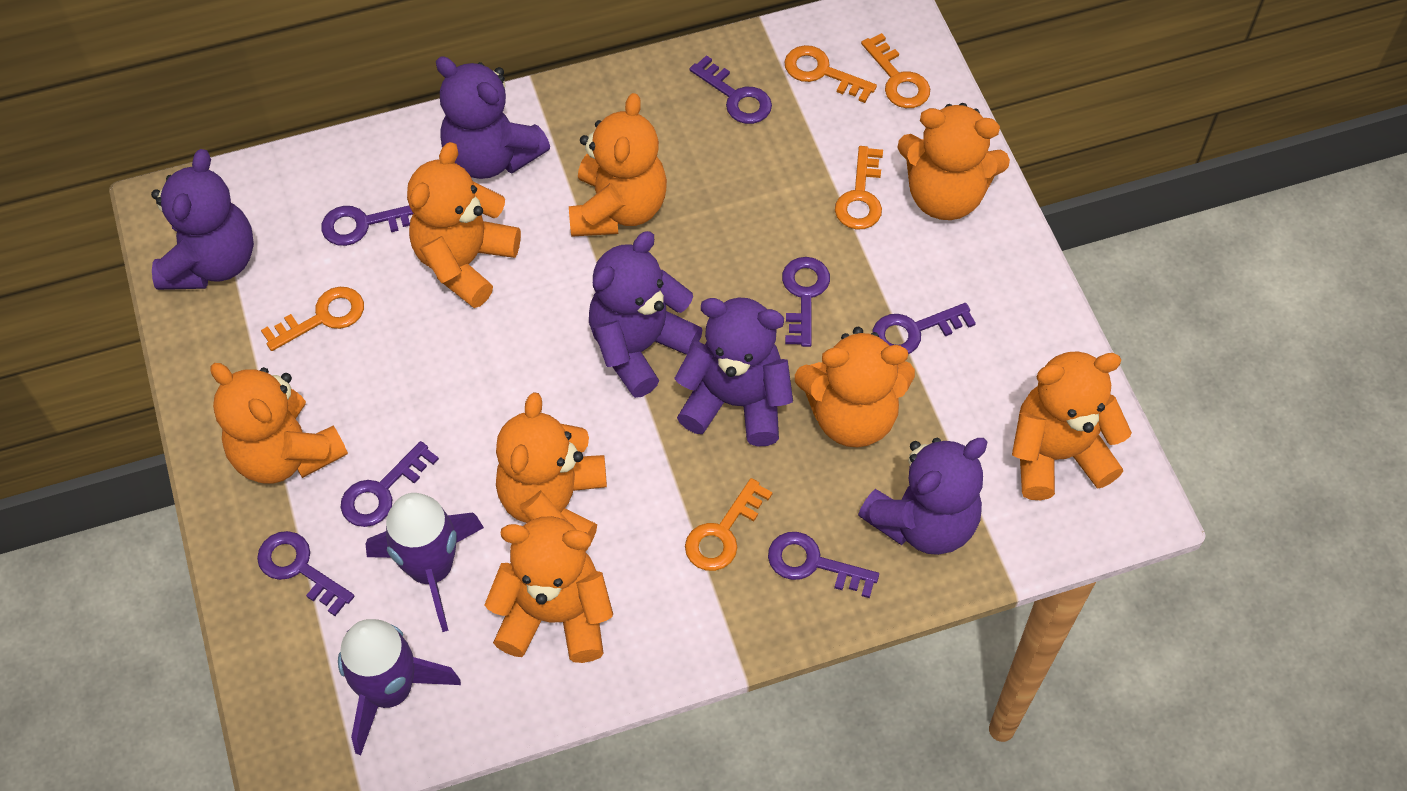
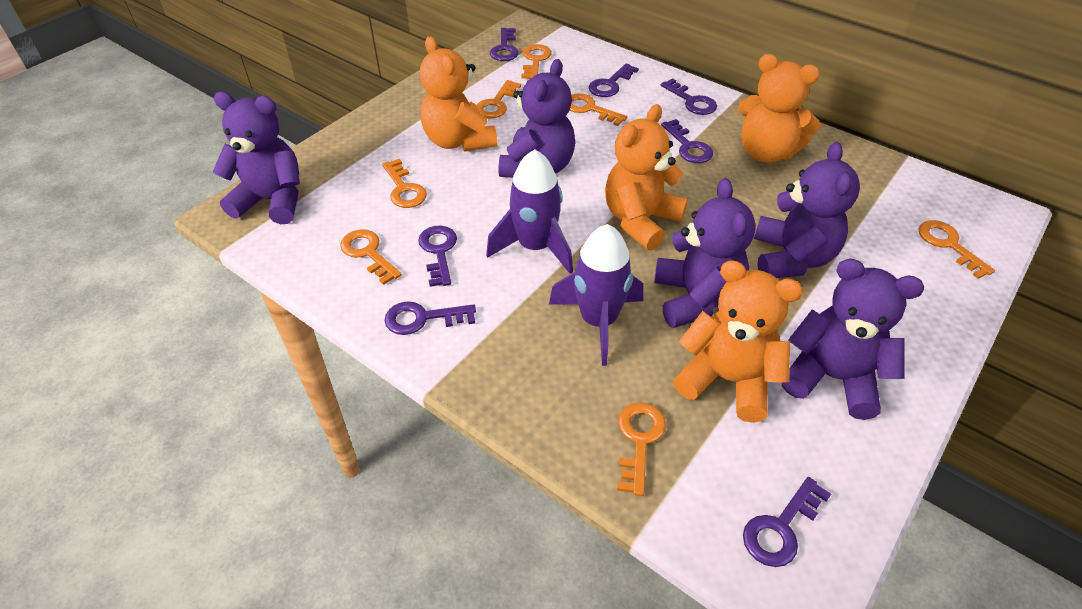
orange key: [261,287,364,351] [685,478,773,571] [784,45,877,103] [835,146,883,230] [861,33,930,108] = 5 -> [340,229,402,285] [382,159,427,208] [476,80,521,119] [521,44,552,79] [569,93,627,126] [617,402,666,496] [918,220,995,279] = 7
orange teddy bear: [211,363,348,484] [407,142,521,308] [485,516,613,663] [496,392,607,550] [569,93,667,237] [795,327,915,447] [897,103,1010,220] [1012,351,1132,500] = 8 -> [420,36,498,152] [605,104,688,250] [673,260,803,423] [738,54,820,163] = 4

